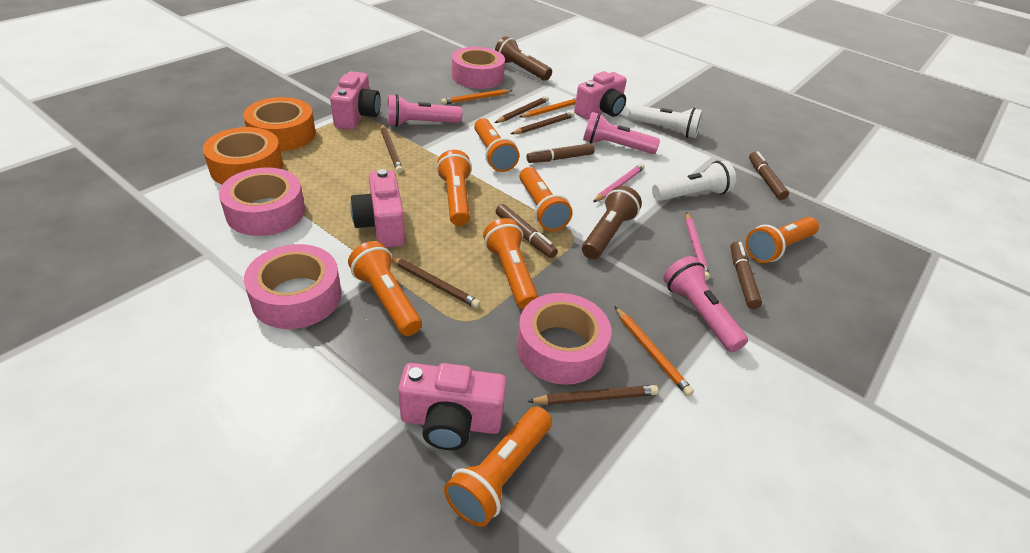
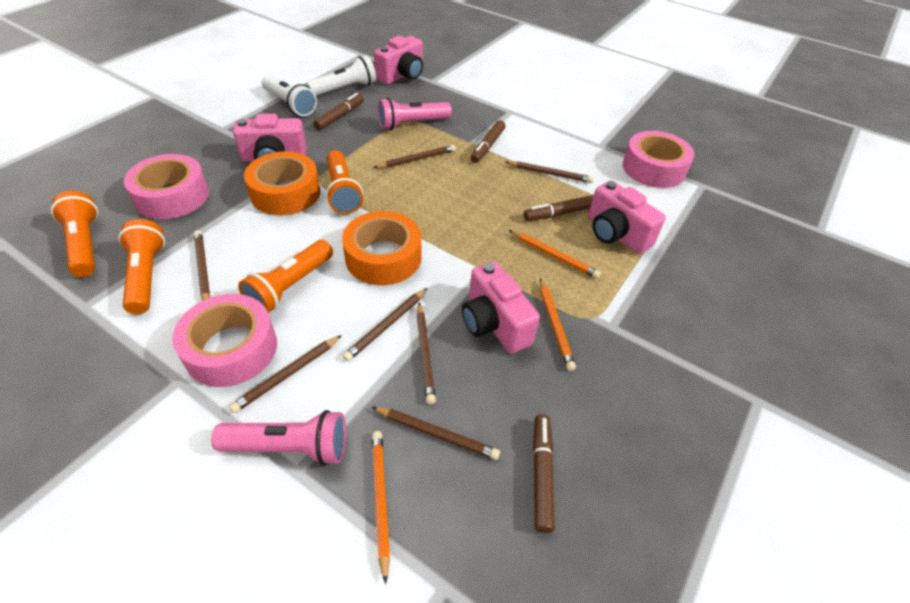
brown flashlight: [495,36,552,81] [582,186,642,259] = 2 -> none = 0
brown pencil: [381,124,403,173] [392,256,481,308] [494,96,549,123] [511,112,575,134] [527,385,658,405] = 5 -> [194,230,210,301] [229,335,342,413] [343,288,427,362] [372,407,500,460] [373,145,456,168] [416,302,436,404] [505,161,594,183] = 7
orange flashlight: [348,241,422,336] [436,150,472,226] [444,407,552,527] [474,118,519,172] [483,218,539,310] [520,167,573,231] [745,217,819,263] = 7 -> [51,191,98,277] [118,219,165,314] [238,240,333,313] [326,151,363,214] = 4
pink flashlight: [387,94,462,127] [583,112,660,154] [663,256,748,352] = 3 -> [211,410,346,466] [378,98,452,130] = 2
pink pencil: [593,163,645,202] [686,212,710,280] = 2 -> none = 0
pink tape: [219,167,305,236] [244,244,342,329] [452,47,505,89] [517,293,612,385] = 4 -> [124,154,209,219] [172,294,277,387] [623,131,694,188] = 3

